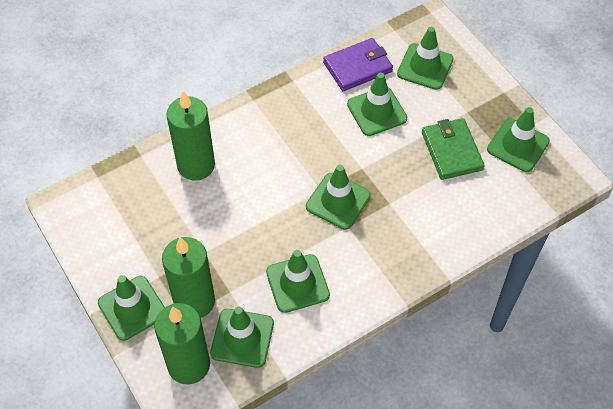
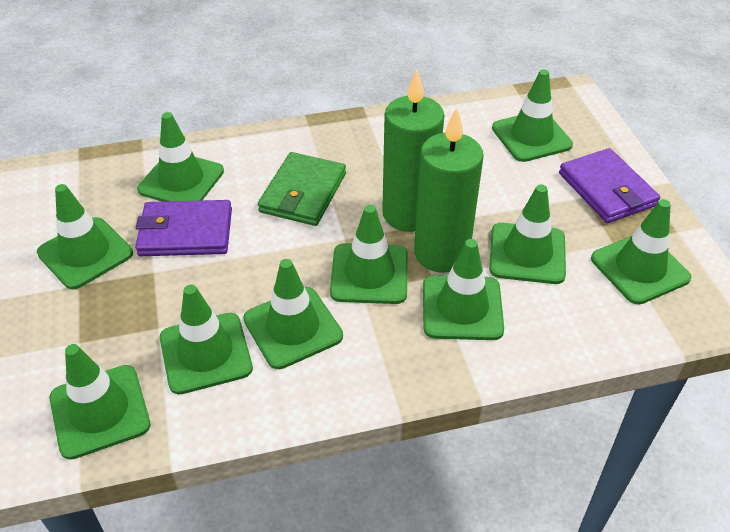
green candle: [154,303,210,385] [162,237,215,318] [167,91,215,181] = 3 -> [382,70,444,232] [414,107,484,273] = 2
green traffic cone: [98,275,165,341] [210,306,274,368] [266,250,330,313] [306,165,371,230] [347,72,407,136] [397,27,453,90] [487,107,550,172] = 7 -> [37,184,133,290] [50,344,150,460] [137,112,224,202] [160,285,253,395] [243,259,343,369] [330,205,408,304] [423,239,504,340] [489,184,566,284] [492,69,573,162] [591,199,691,305] = 10
purple wallet: [323,38,393,91] = 1 -> [135,200,232,256] [559,148,660,223] = 2

